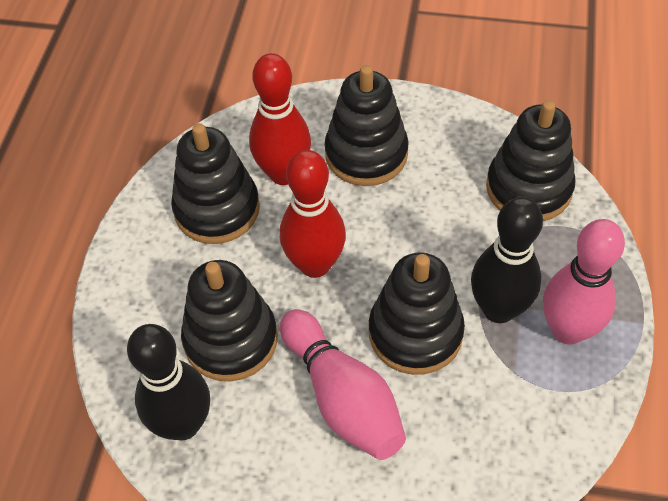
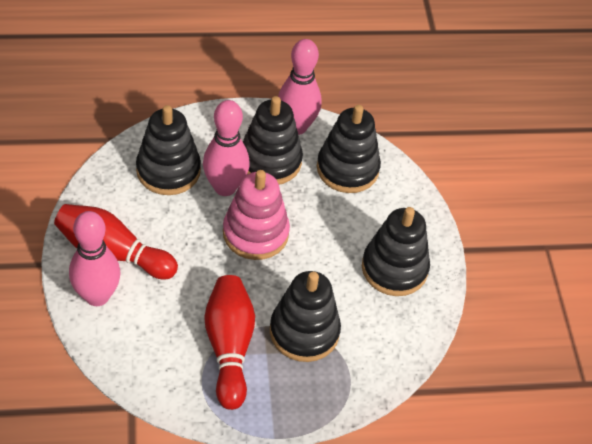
black bowling pin: [127,324,210,440] [471,197,543,323] = 2 -> none = 0
pink bowling pin: [280,309,406,460] [543,219,625,345] = 2 -> [69,211,120,306] [203,100,250,196] [278,39,322,135] = 3
pink stacking toy: none = 0 -> [223,170,290,260] = 1

